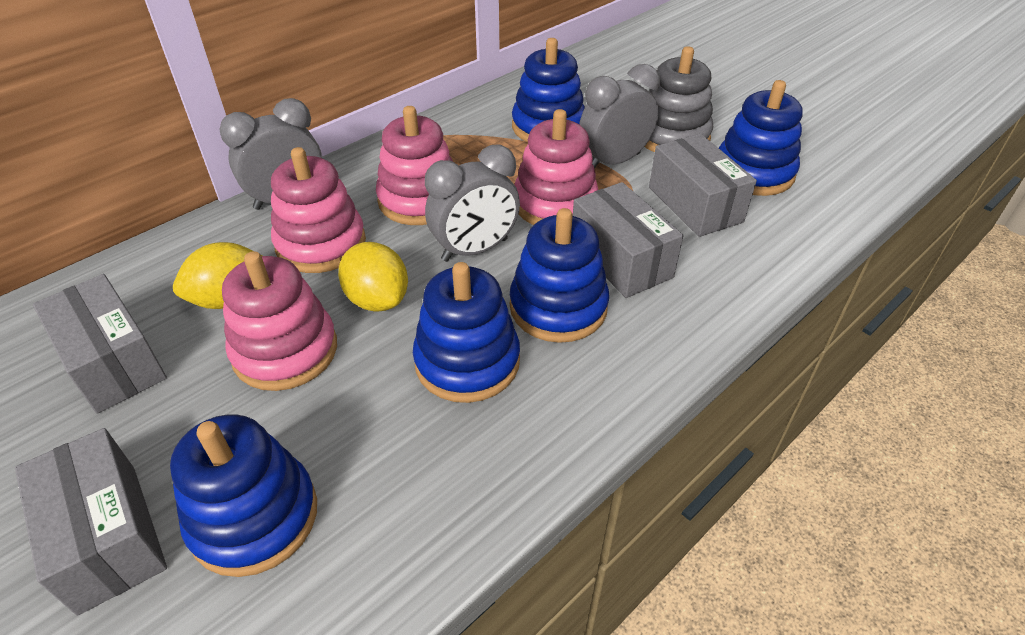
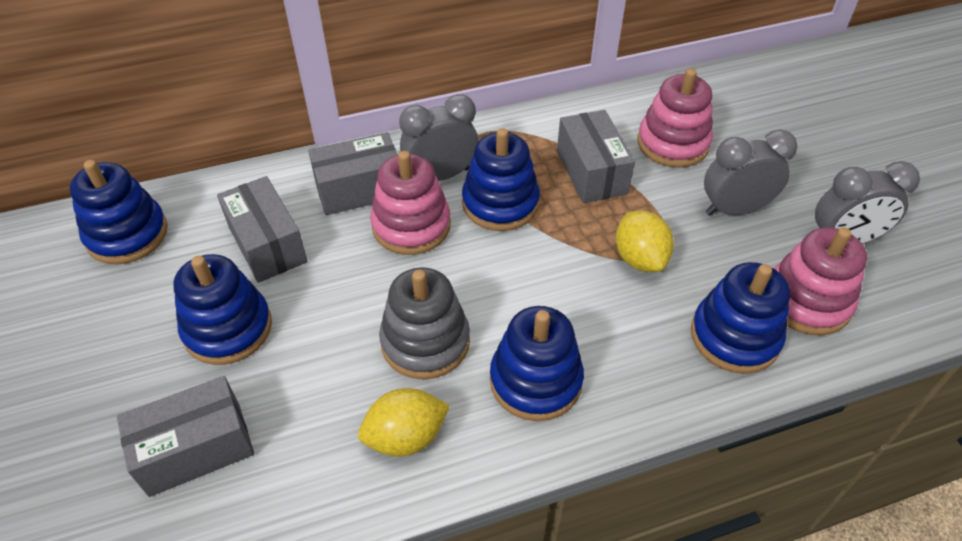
pink stacking toy: [222,251,337,391] [271,147,366,273] [376,106,453,225] [514,109,598,225] = 4 -> [370,151,451,255] [637,69,713,168] [774,227,867,336] = 3

